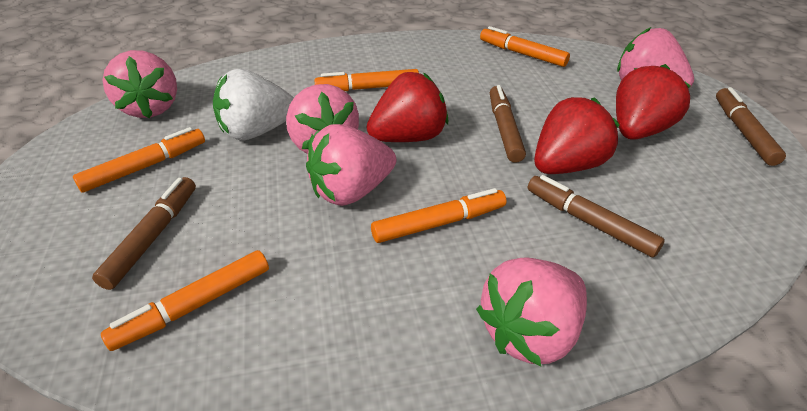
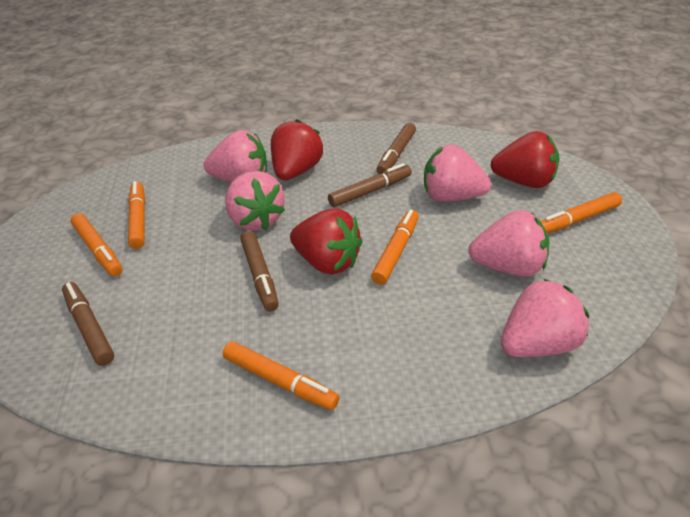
white strawberry: [213,69,294,140] = 1 -> none = 0

